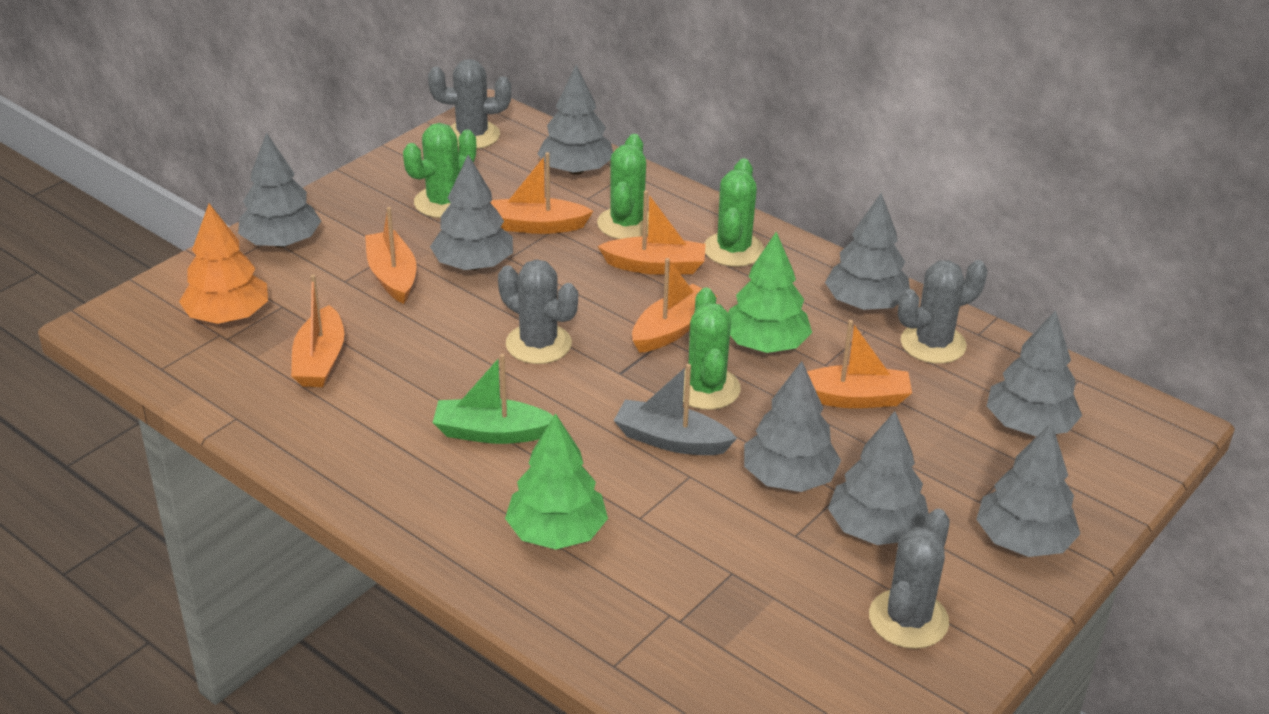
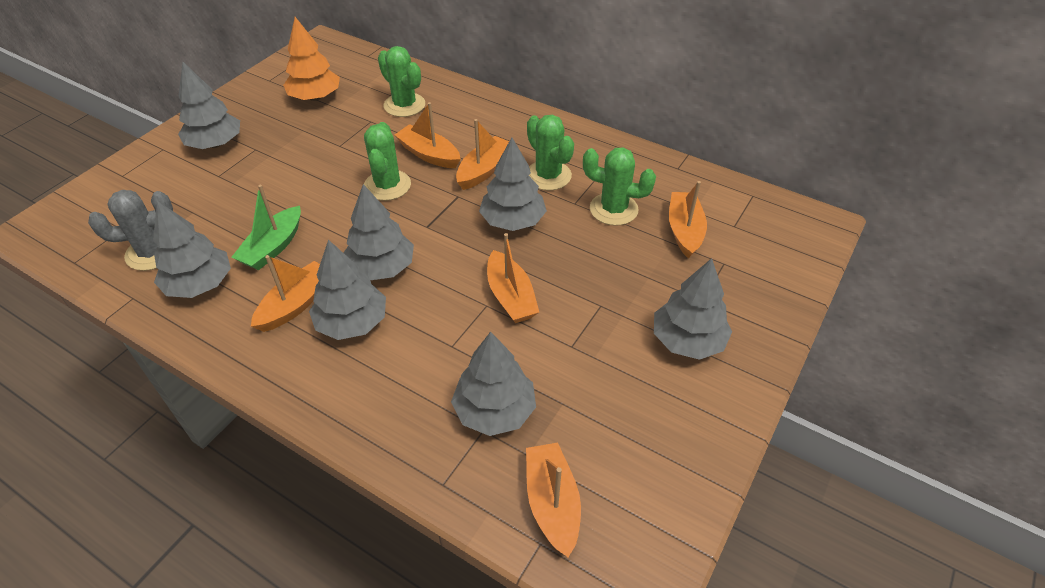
green tree: [505,413,608,549] [728,232,812,353] = 2 -> none = 0
grey boat: [614,364,737,455] = 1 -> none = 0
grey cactus: [428,59,511,149] [498,259,578,364] [869,509,950,649] [898,260,987,364] = 4 -> [88,190,173,271] = 1
grey tree: [238,132,321,248] [430,155,513,270] [537,65,613,175] [744,361,841,492] [825,193,910,310] [828,411,929,545] [976,422,1080,557] [987,310,1082,437] = 8 -> [153,201,231,298] [178,62,240,149] [309,240,386,340] [343,184,414,280] [451,332,536,436] [479,138,547,231] [654,258,732,360] = 7

